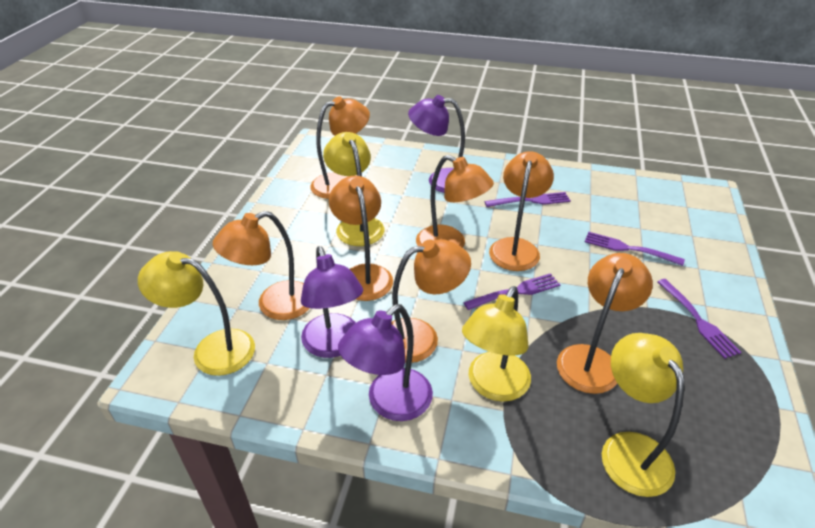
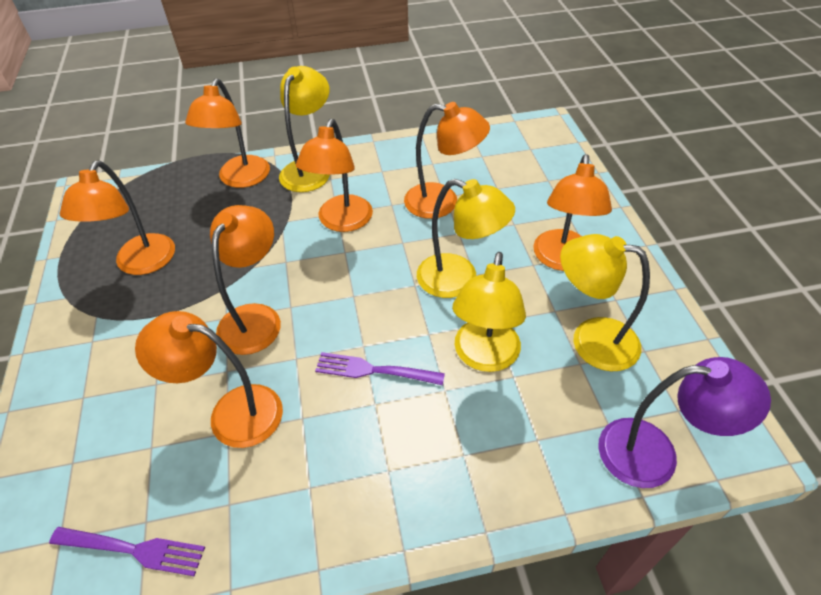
purple fork: [463,273,560,310] [485,192,571,207] [585,232,685,266] [657,279,742,359] = 4 -> [49,527,205,576] [315,352,445,385] = 2
purple lamp: [301,246,363,358] [338,304,433,421] [408,95,465,193] = 3 -> [598,357,771,488] = 1

